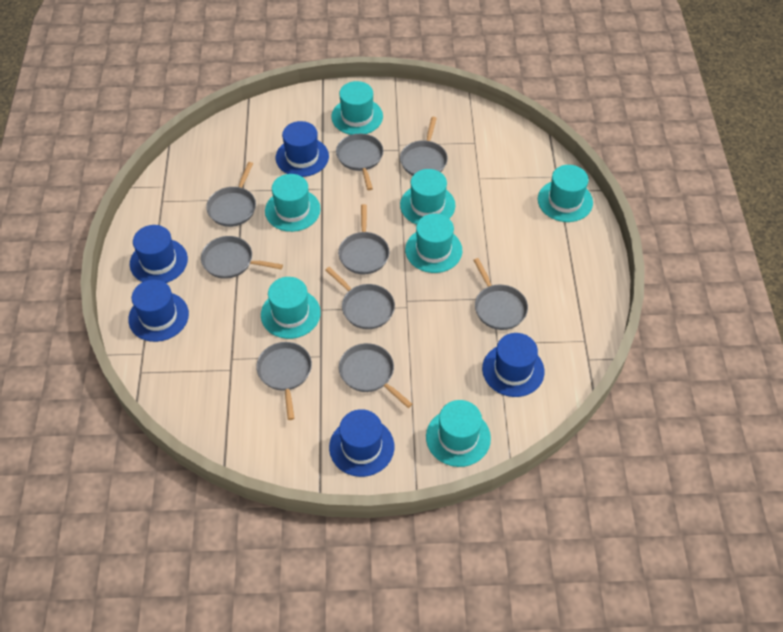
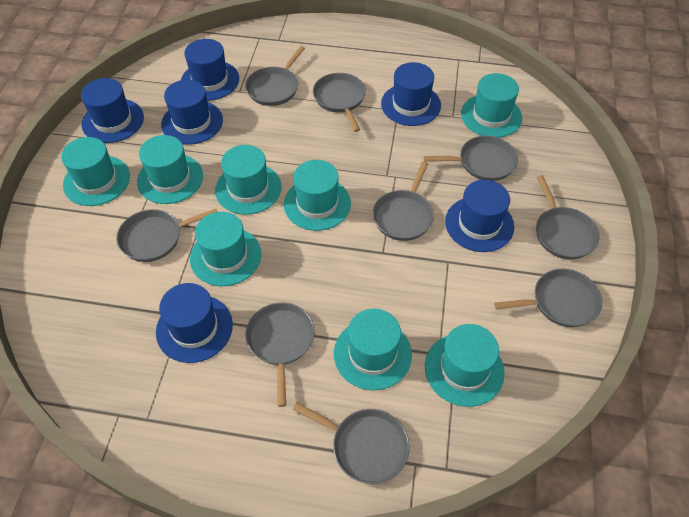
blue hat: [128,280,189,342] [130,225,188,283] [276,121,329,177] [329,409,394,477] [482,333,545,397] = 5 -> [81,78,144,143] [156,283,233,363] [161,80,223,145] [181,39,239,101] [381,62,441,126] [445,180,514,252] = 6
turquoise hat: [261,277,321,339] [265,174,321,232] [331,81,383,135] [400,169,455,225] [405,213,462,273] [426,400,491,467] [538,165,593,222] = 7 -> [61,137,130,206] [137,135,203,204] [190,212,261,287] [215,145,281,215] [284,160,351,231] [334,309,412,390] [425,324,505,407] [461,73,522,138] = 8

